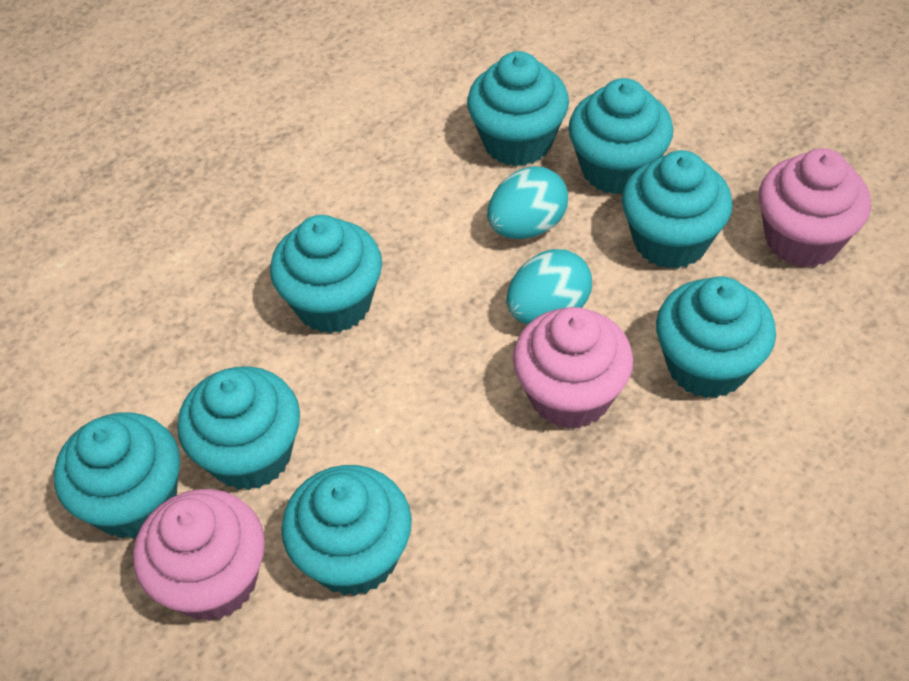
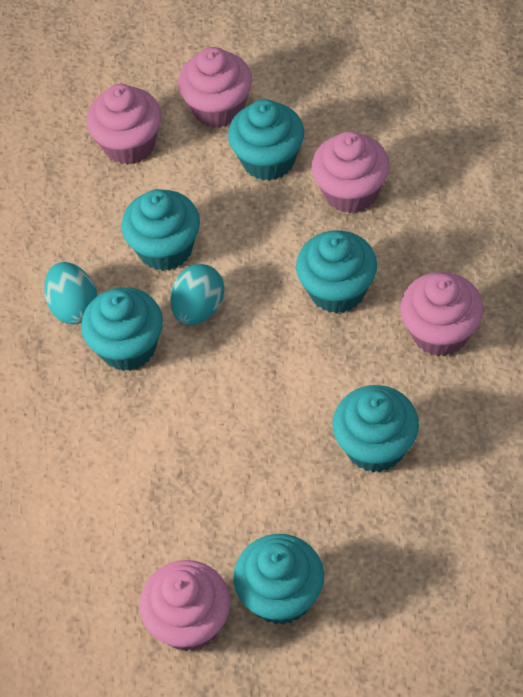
pink cupcake: [133,489,265,621] [513,307,633,429] [759,148,871,268] = 3 -> [87,84,161,165] [139,560,231,651] [178,47,252,128] [312,131,389,213] [400,272,483,356] = 5
turquoise cupcake: [54,412,180,539] [177,366,300,491] [270,215,382,334] [281,465,412,596] [467,51,569,166] [568,78,673,195] [622,150,733,269] [656,276,776,398] = 8 -> [81,287,163,371] [121,189,200,271] [228,99,304,181] [233,534,324,625] [296,231,377,314] [333,385,419,473] = 6

